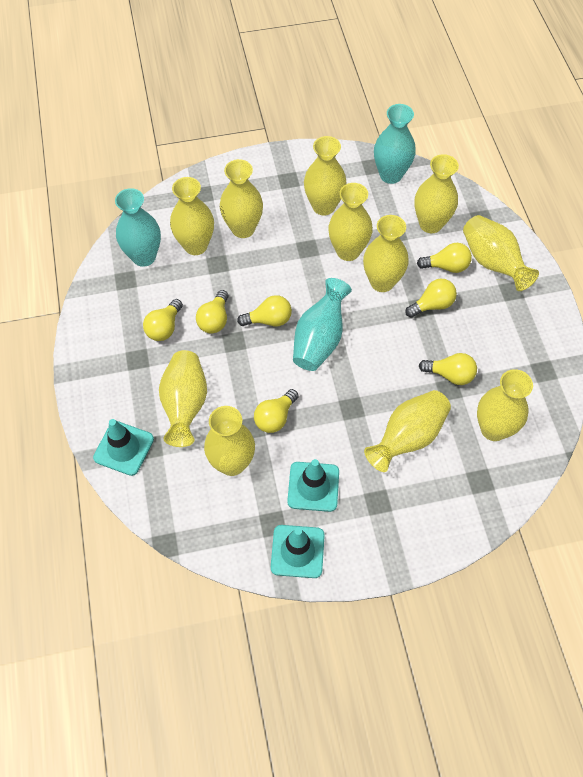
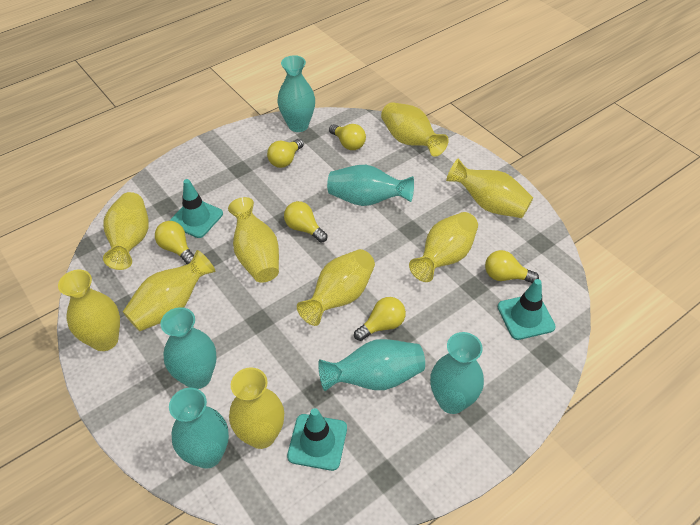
turquoise vase: [115,188,161,267] [293,278,352,371] [374,104,416,184] = 3 -> [160,307,217,389] [169,388,229,468] [278,55,315,132] [318,339,425,391] [327,165,414,206] [430,332,484,414] = 6
yellow light bulb: [143,299,183,341] [196,290,228,334] [237,295,292,327] [254,389,299,433] [405,279,457,318] [417,243,472,273] [419,353,477,385] = 7 -> [155,221,194,264] [267,139,304,168] [284,201,328,243] [329,124,366,150] [354,297,406,341] [485,250,539,283] = 6
yellow vase: [159,350,207,447] [170,177,214,255] [204,406,255,476] [220,159,263,238] [304,136,347,215] [328,183,373,261] [363,215,409,292] [364,390,451,472] [414,154,459,233] [463,215,539,291] [477,369,533,441] = 11 -> [58,270,120,351] [103,192,149,270] [123,250,215,331] [228,197,279,283] [229,368,284,449] [297,249,375,326] [381,102,449,157] [409,212,478,282] [446,158,533,218] = 9

